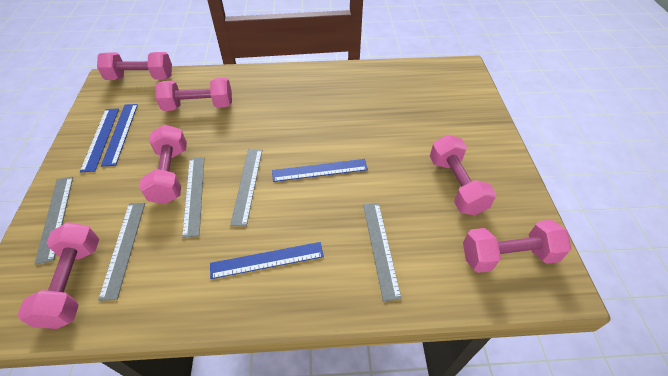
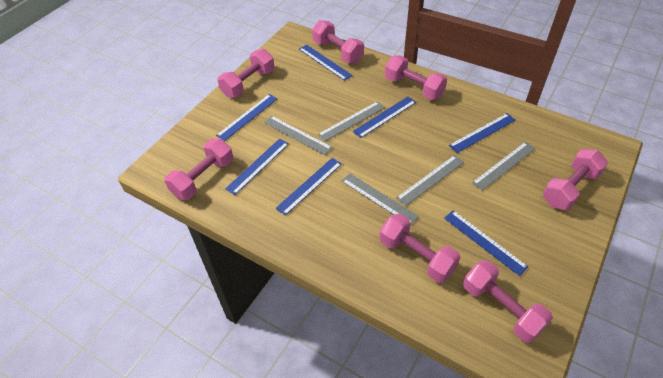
blue ruler: [80,108,119,172] [101,104,138,166] [210,242,324,279] [272,159,368,182] = 4 -> [216,94,277,141] [225,139,289,195] [275,158,342,216] [299,44,353,81] [353,97,416,138] [444,210,529,276] [449,113,516,153] = 7
pink dumbbell: [18,222,99,329] [97,52,172,80] [139,125,187,204] [155,78,232,111] [430,135,496,215] [463,220,571,273] = 6 -> [165,139,233,200] [218,49,275,98] [312,20,364,63] [379,214,460,283] [385,55,447,100] [463,260,553,343] [543,149,608,210] = 7

